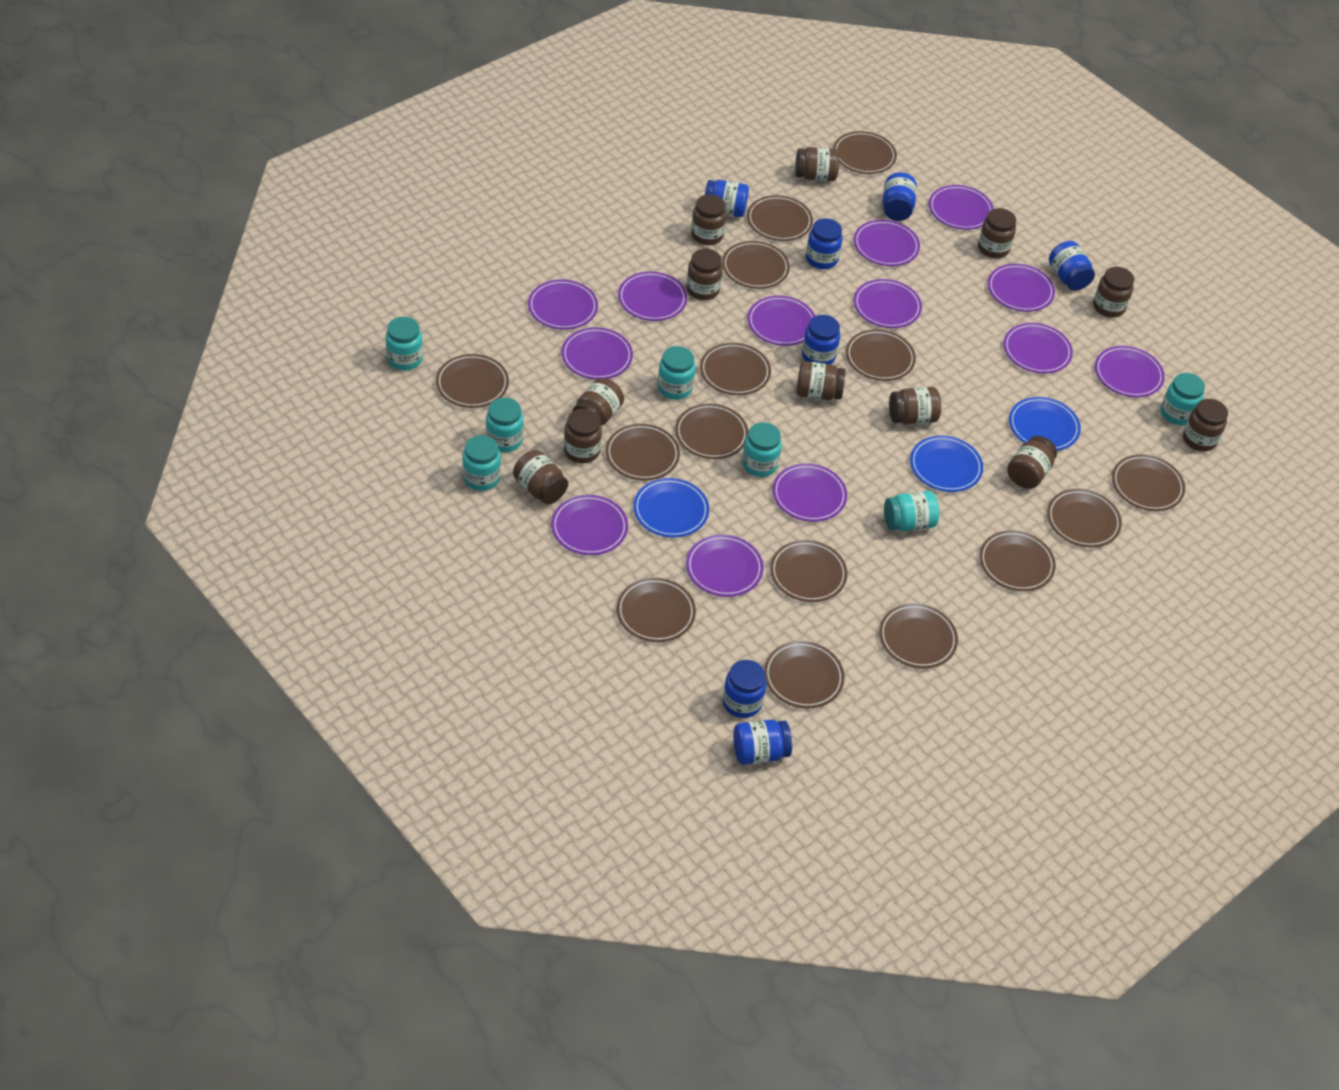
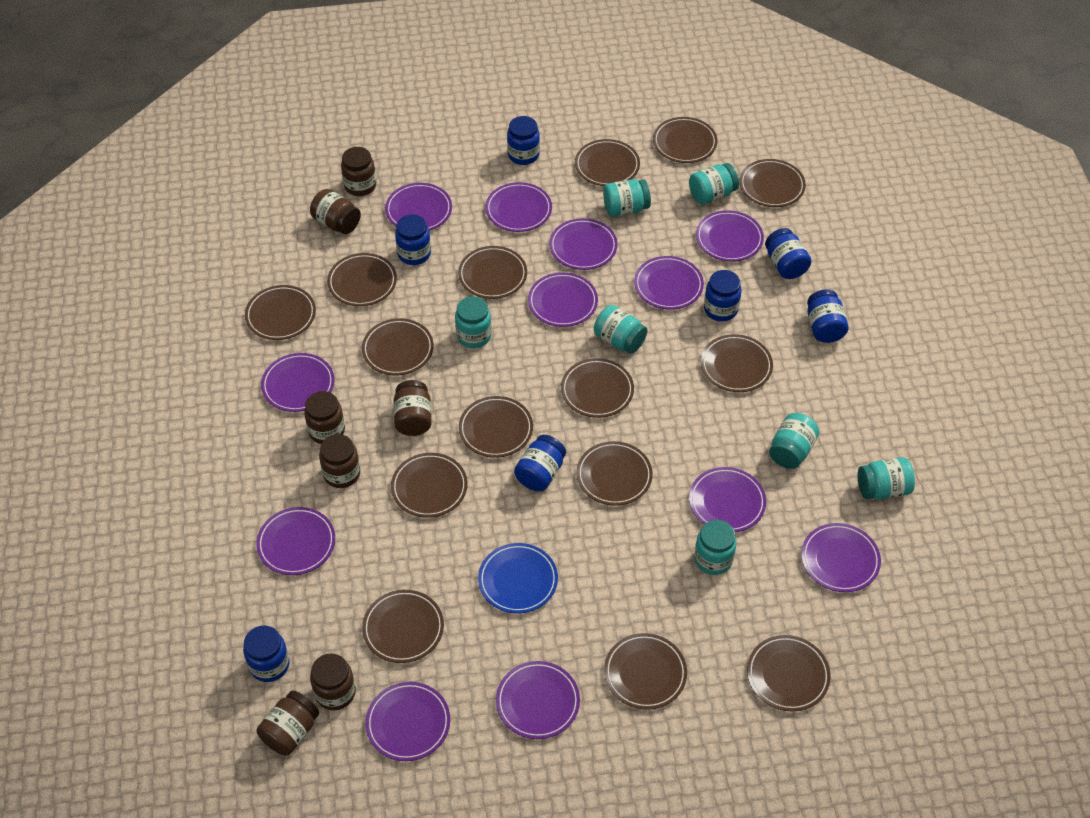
blue plate: [633,478,709,537] [910,435,983,492] [1009,397,1081,451] = 3 -> [478,543,558,614] = 1
brown jar: [513,450,568,504] [564,409,602,463] [573,378,624,426] [686,249,723,300] [691,194,727,245] [795,147,839,181] [797,361,846,400] [889,387,941,425] [978,208,1016,258] [1007,436,1057,489] [1093,267,1134,318] [1183,399,1228,452] = 12 -> [257,690,319,756] [304,391,345,444] [310,189,361,234] [310,653,356,710] [319,434,360,488] [341,147,376,196] [394,380,432,436] = 7
purple plate: [528,279,598,330] [551,495,628,555] [561,327,633,380] [618,271,687,321] [686,535,763,597] [747,296,815,346] [773,463,847,522] [854,220,920,266] [854,279,922,328] [929,185,994,230] [988,264,1055,312] [1003,323,1073,374] [1095,346,1165,397] = 13 -> [256,507,335,575] [261,353,334,412] [365,682,450,761] [385,183,452,231] [485,182,552,232] [496,661,580,739] [528,272,598,327] [549,218,618,270] [634,256,704,310] [689,467,766,533] [696,210,764,262] [801,523,881,592] = 12

